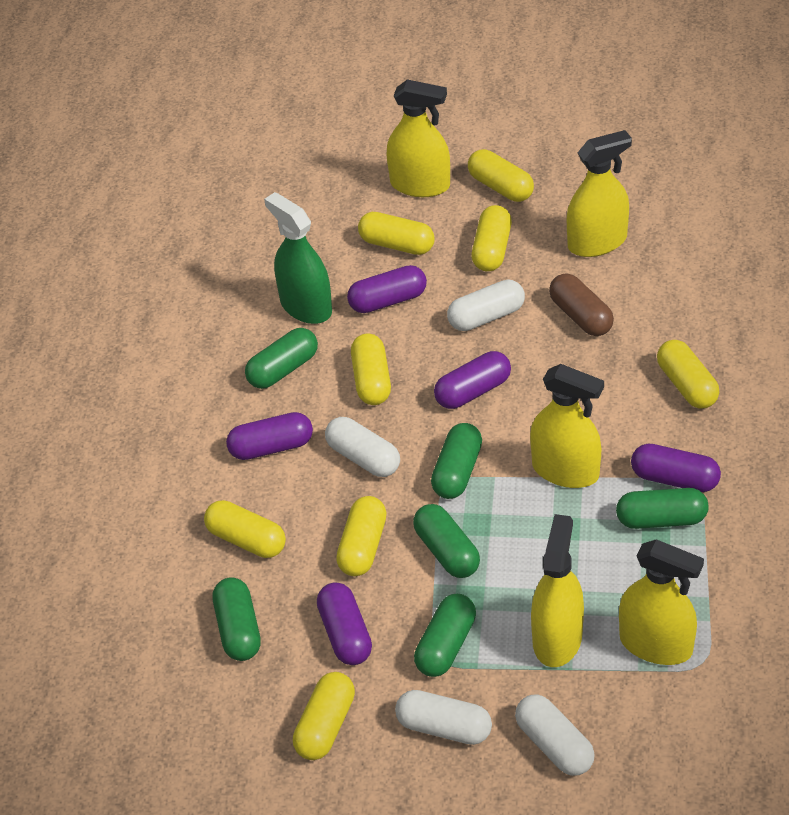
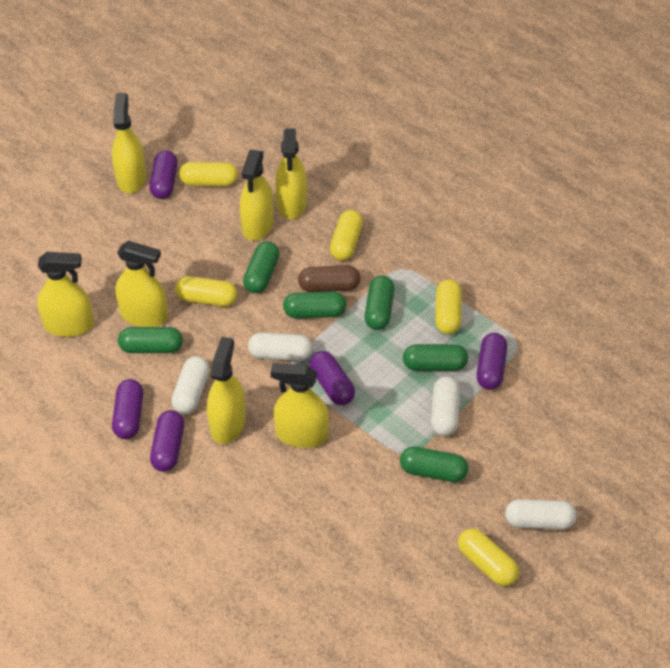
green spray bottle: [264,192,332,324] = 1 -> none = 0
yellow capsule: [204,500,286,558] [293,672,355,760] [336,496,387,576] [351,334,391,405] [358,212,435,255] [468,149,534,202] [471,205,512,271] [657,340,720,409] = 8 -> [175,276,237,306] [179,162,238,186] [330,210,363,261] [435,279,462,334] [458,528,519,586] = 5
yellow spray bottle: [387,79,450,197] [530,364,604,488] [531,514,584,667] [567,130,632,257] [619,539,704,665] = 5 -> [37,252,94,337] [112,93,146,193] [115,241,168,327] [207,337,246,444] [240,150,274,241] [270,363,329,448] [275,129,307,219] = 7

